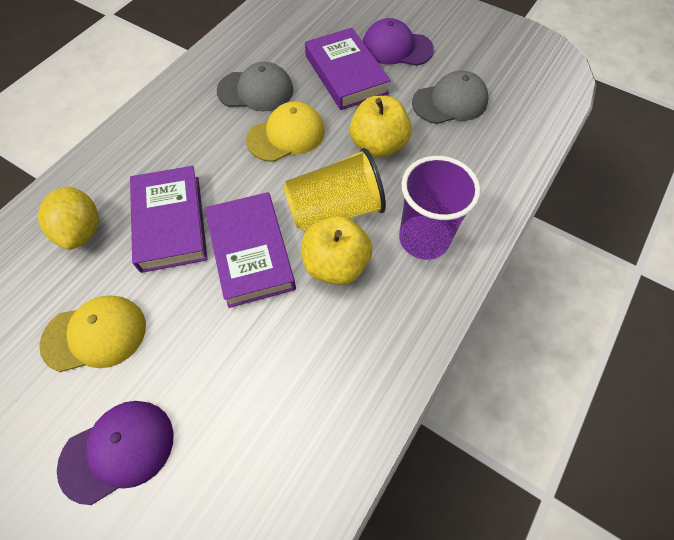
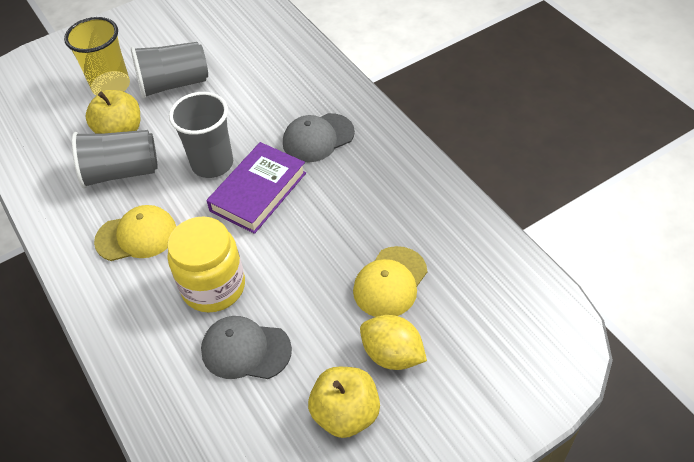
grey cup: none = 0 -> [72,130,158,188] [131,42,208,99] [169,92,233,178] = 3
purple book: [130,166,207,273] [205,192,296,308] [305,28,391,110] = 3 -> [206,142,306,234] = 1
purple cap: [57,401,174,505] [363,18,434,66] = 2 -> none = 0
purple cup: [399,156,481,260] = 1 -> none = 0
yellow jar: none = 0 -> [167,217,245,313] = 1

